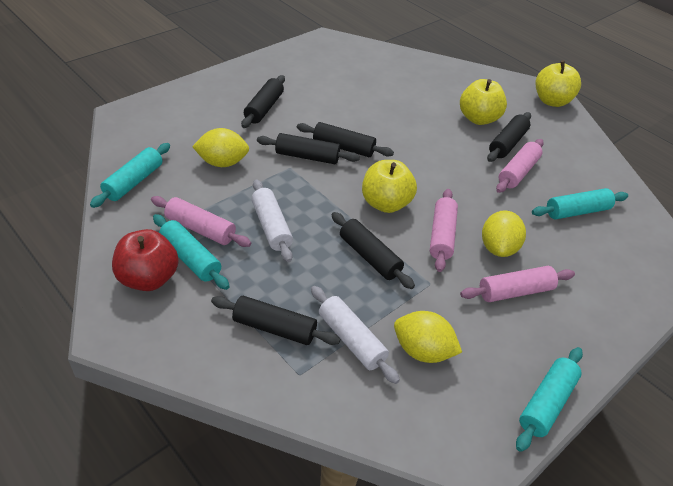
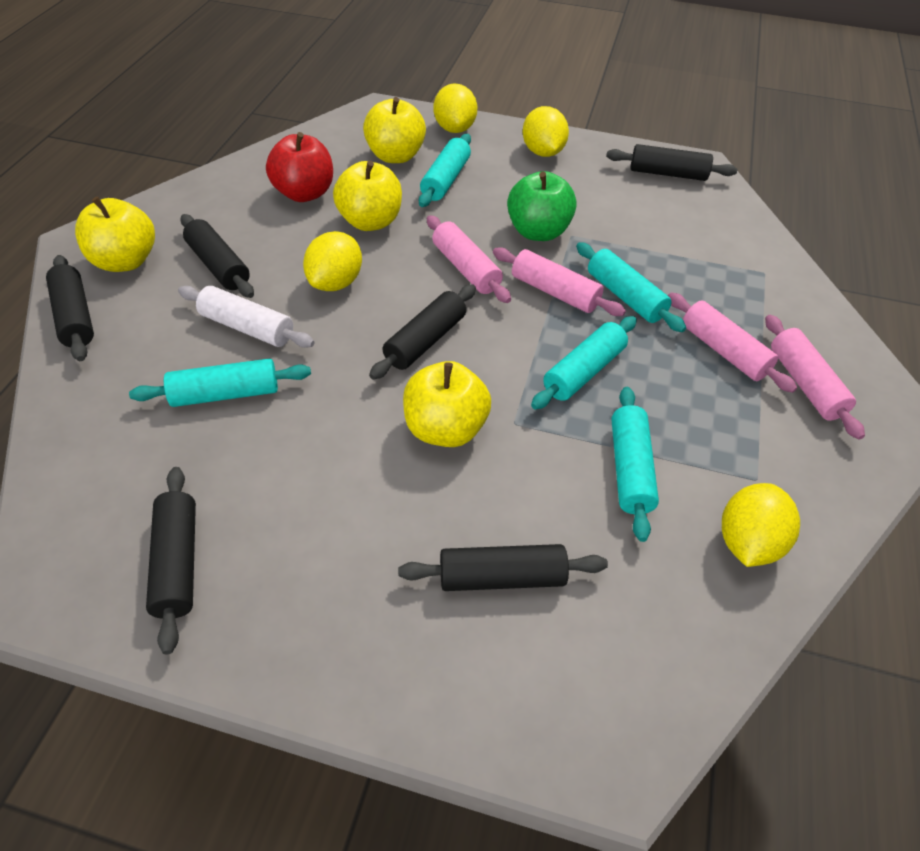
green apple: none = 0 -> [507,171,577,241] = 1
turquoise rolling pin: [90,143,170,208] [153,214,230,290] [516,347,583,452] [532,188,628,219] = 4 -> [129,359,311,407] [419,134,471,207] [531,316,637,410] [576,242,686,332] [611,387,659,542] = 5
white rolling pin: [252,179,293,262] [311,286,400,384] = 2 -> [178,286,315,348] = 1
yellow apple: [362,160,417,213] [460,79,507,125] [535,60,581,107] = 3 -> [75,196,155,272] [333,161,402,231] [363,97,426,163] [403,361,491,447] = 4
yellow lemon: [192,128,249,167] [394,311,462,363] [482,210,526,257] = 3 -> [303,231,362,291] [433,83,477,133] [522,106,569,157] [722,483,800,567] = 4

